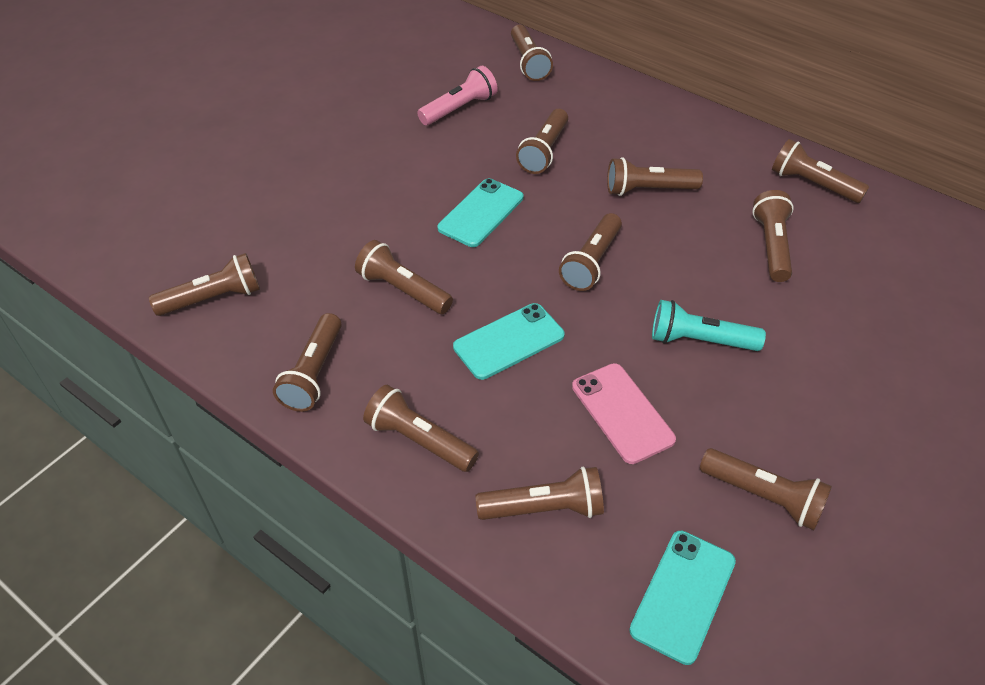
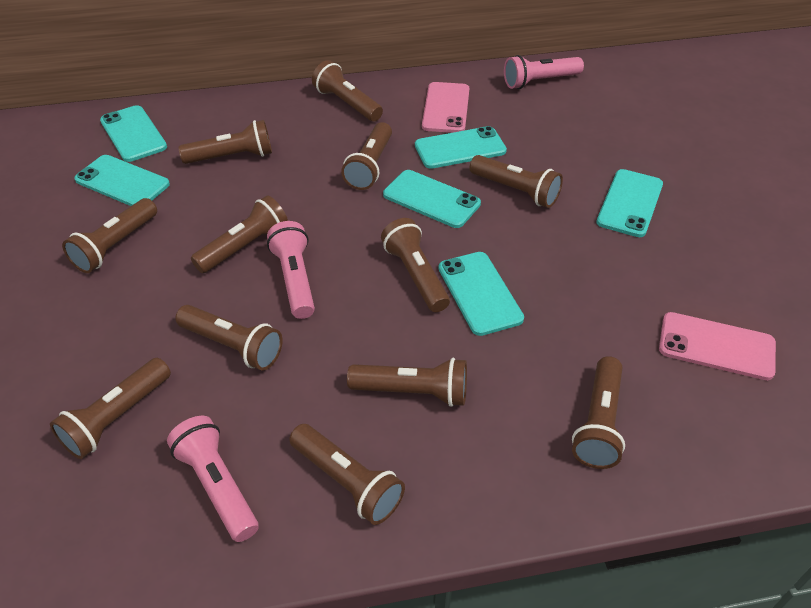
pink flashlight: [417,66,497,125] = 1 -> [167,416,259,542] [267,221,315,319] [504,55,584,89] = 3
pink phone: [572,363,676,464] = 1 -> [422,82,469,133] [659,312,776,380] = 2
turquoise flashlight: [652,300,766,351] = 1 -> none = 0
turquoise phone: [438,178,524,247] [453,303,565,380] [629,531,736,665] = 3 -> [74,155,170,206] [100,105,167,162] [383,170,481,228] [415,126,507,169] [438,252,524,336] [596,169,663,237] = 6

